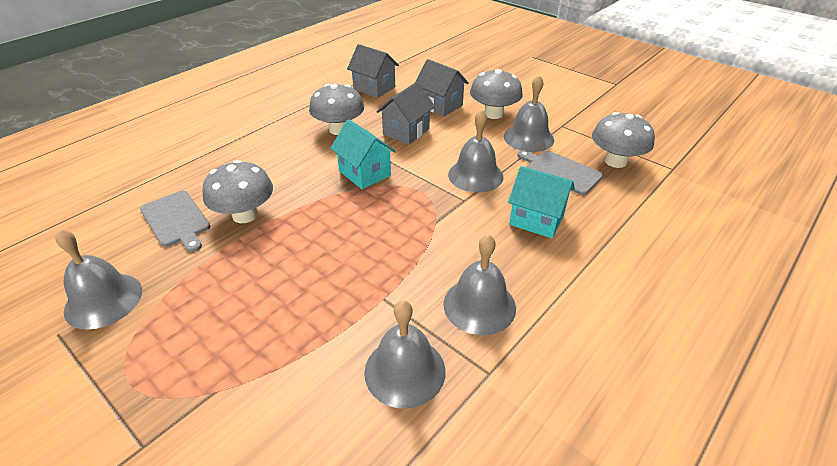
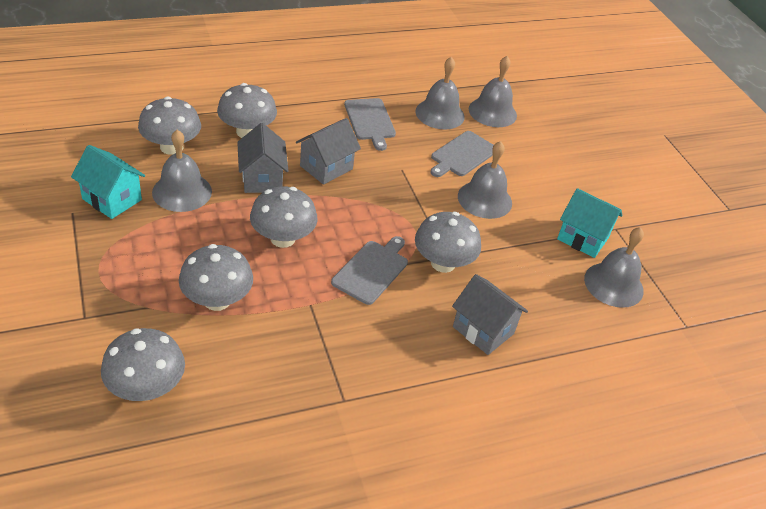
grey cutting board: [140,191,210,252] [517,150,603,195] = 2 -> [331,236,408,305] [344,98,396,151] [430,131,494,177] = 3
grey mushroom: [202,160,273,223] [309,84,364,135] [470,69,523,119] [592,112,655,168] = 4 -> [101,328,185,401] [138,96,201,155] [179,244,253,311] [217,83,277,138] [250,186,318,248] [415,212,481,273] = 6

